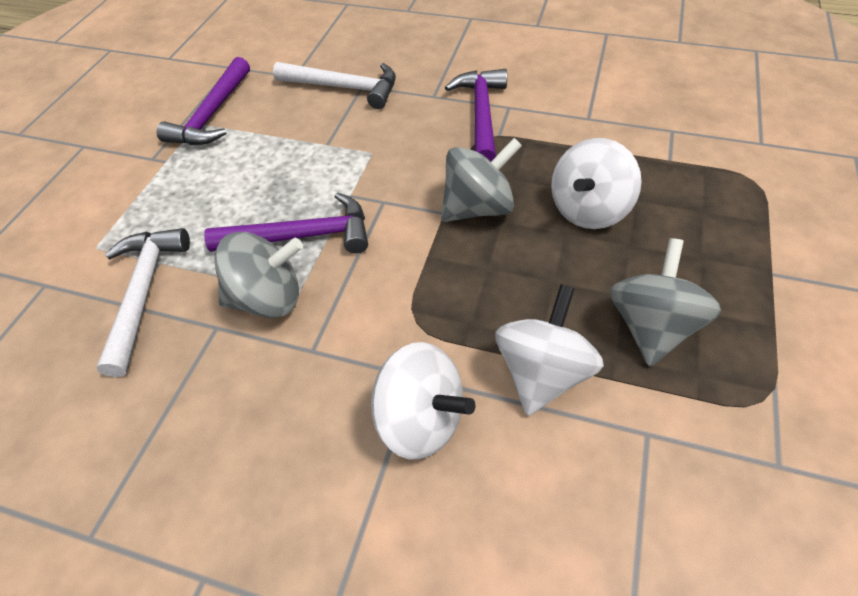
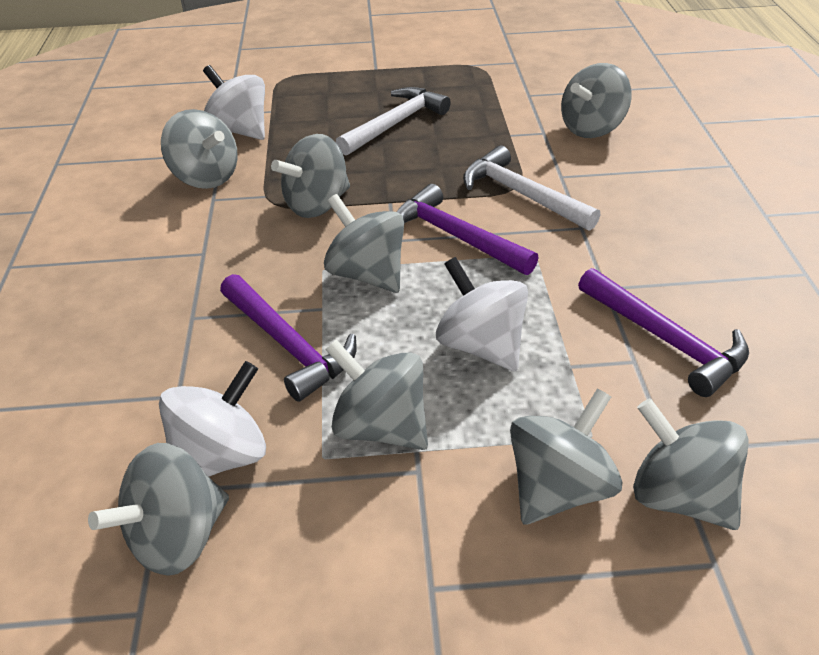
grey spinning top: [214,232,303,318] [441,138,522,222] [610,238,721,367] = 3 -> [88,443,229,576] [161,109,238,189] [271,134,350,218] [324,194,404,293] [325,340,428,450] [510,388,622,524] [561,63,632,138] [633,398,748,530] = 8

